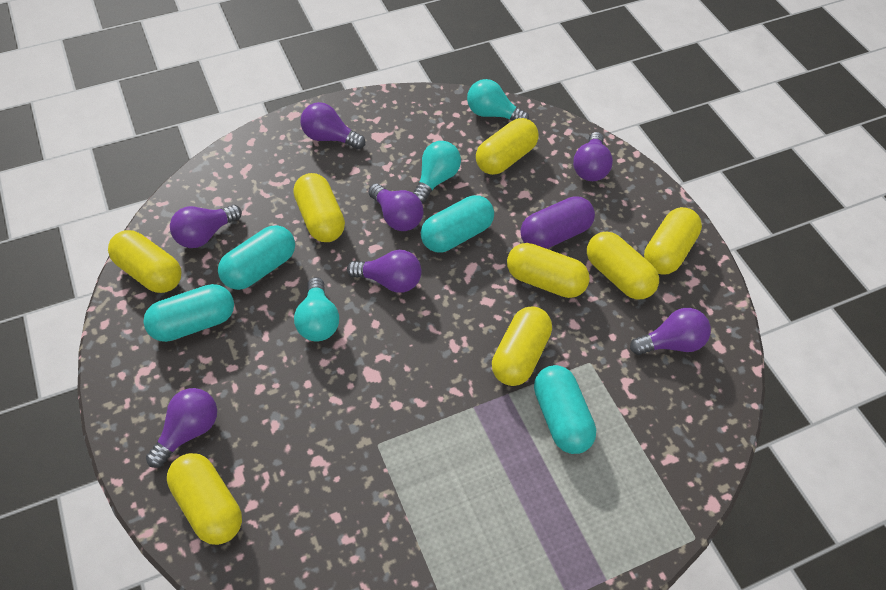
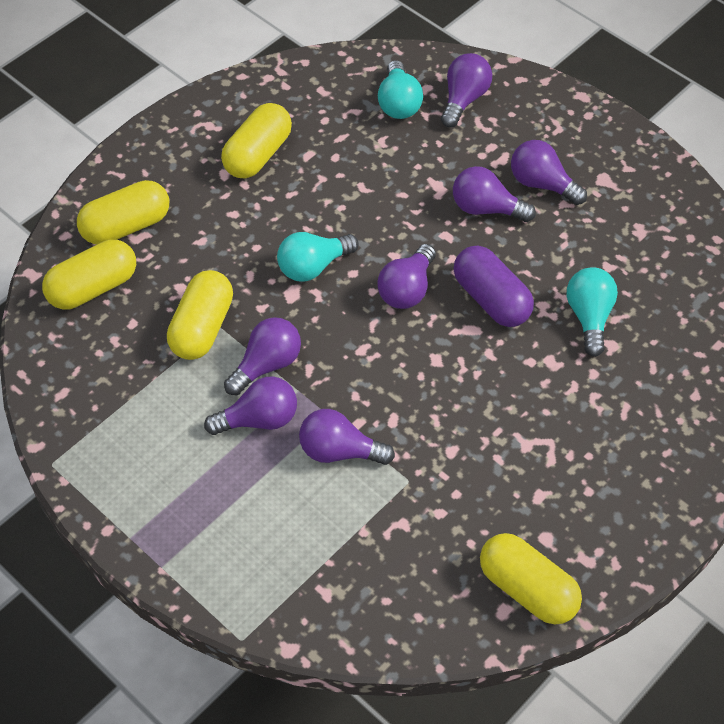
turquoise capsule: [143,284,234,342] [218,225,295,290] [421,195,494,252] [534,365,596,454] = 4 -> none = 0
yellow capsule: [108,230,182,293] [167,453,242,545] [293,173,345,242] [476,118,539,175] [492,306,552,386] [507,243,590,298] [587,231,659,300] [644,207,702,275] = 8 -> [42,240,136,309] [77,180,169,244] [167,270,233,360] [221,103,292,179] [480,533,582,625] = 5

